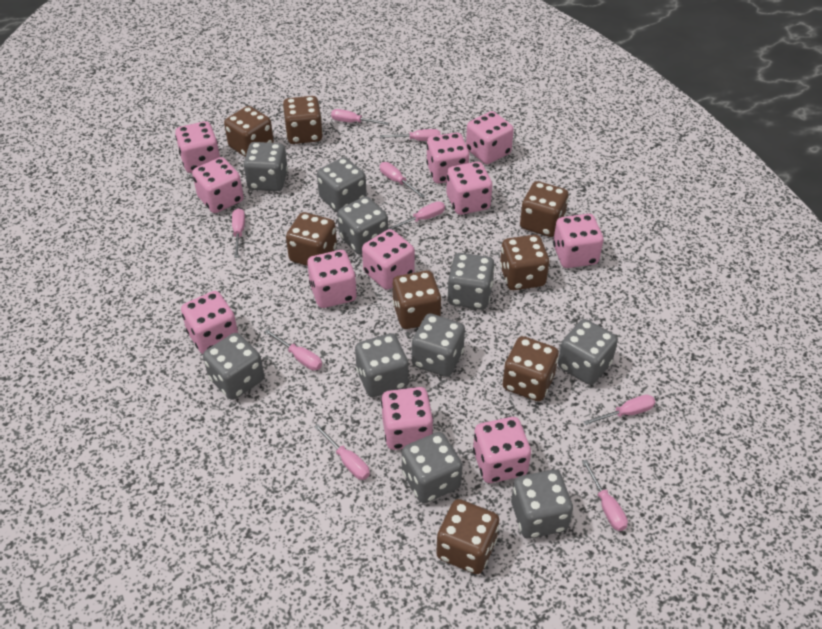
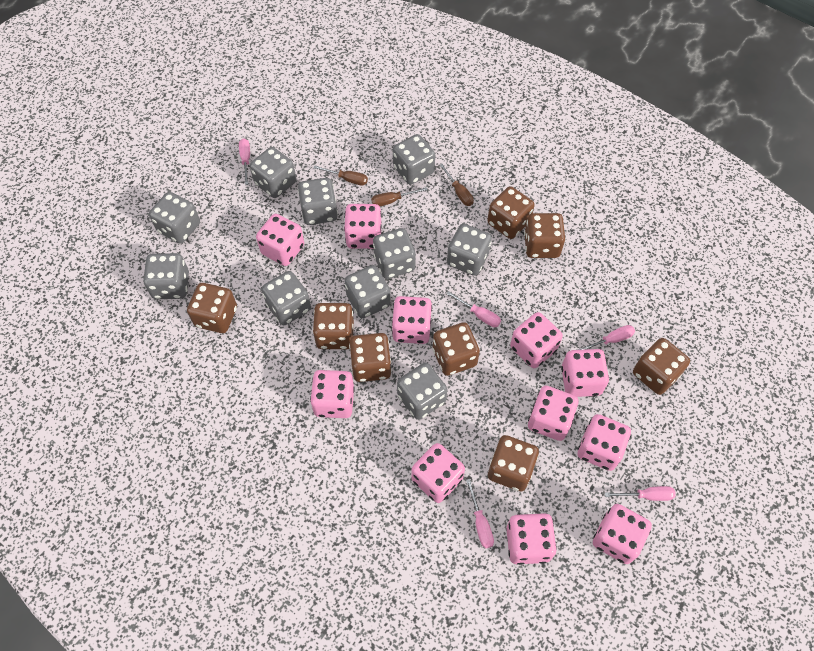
brown screwdriver: none = 0 -> [314,165,368,185] [371,187,427,206] [440,164,474,206] = 3
pink screwdriver: [232,208,245,258] [264,329,322,370] [314,424,370,480] [331,109,389,125] [380,129,441,141] [380,162,425,198] [388,201,445,230] [582,460,628,531] [584,394,655,425] = 9 -> [239,138,250,185] [446,291,501,327] [466,479,494,548] [577,325,635,350] [605,486,676,501] = 5

